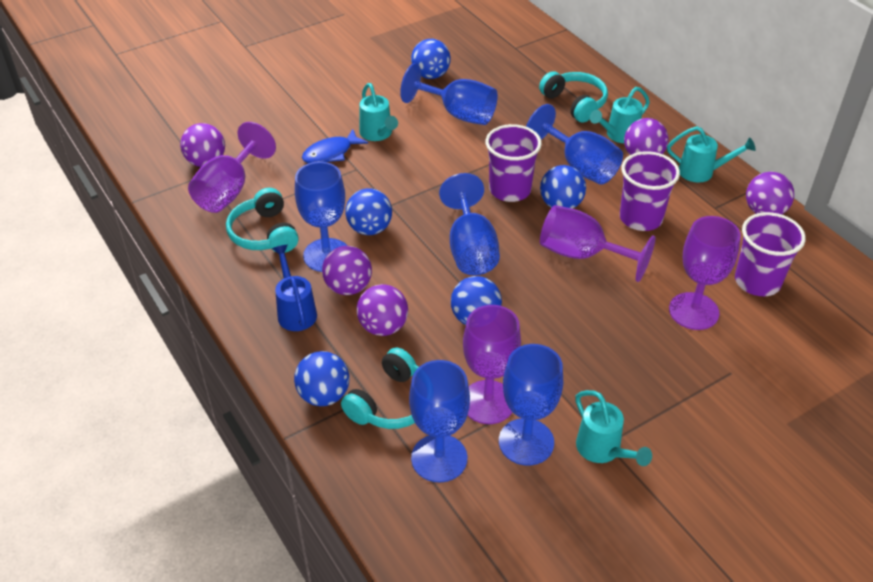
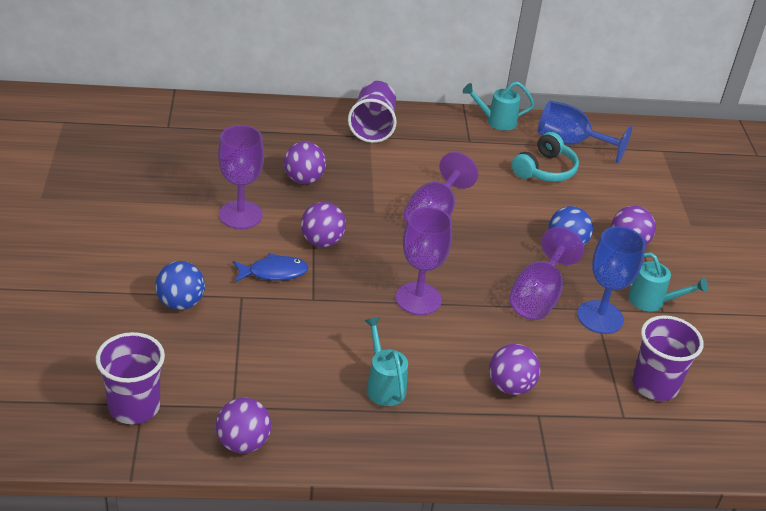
blue ball: [294,351,349,406] [345,188,392,235] [411,39,451,79] [451,276,502,325] [540,165,586,209] = 5 -> [155,261,205,310] [548,206,593,246] = 2
blue goblet: [295,162,347,272] [400,63,498,125] [409,360,470,482] [439,173,500,275] [499,344,563,465] [526,104,623,185] = 6 -> [538,100,632,163] [577,226,646,334] = 2
blue watering can: [272,245,317,331] = 1 -> none = 0
turquoise headphones: [226,188,298,253] [341,347,419,429] [539,71,608,122] = 3 -> [512,132,579,182] = 1
turquoise watering can: [360,83,398,141] [575,390,652,466] [590,87,650,143] [667,126,756,183] = 4 -> [364,317,408,406] [463,81,534,131] [628,252,708,311] = 3

